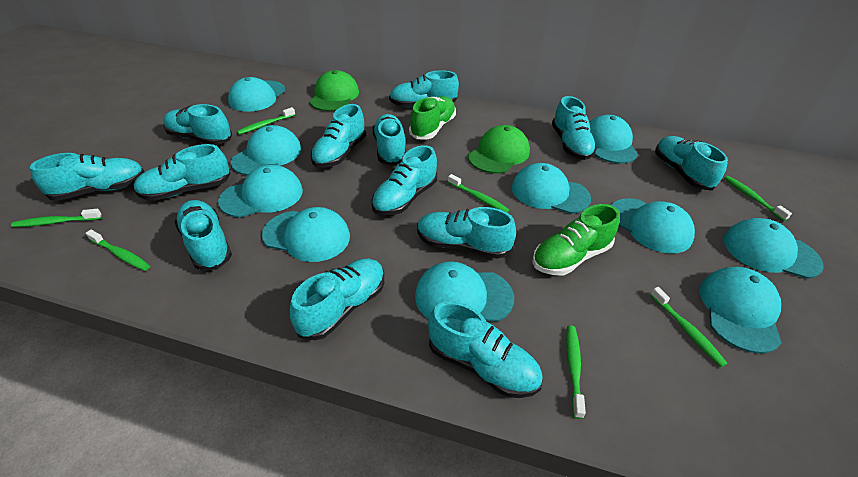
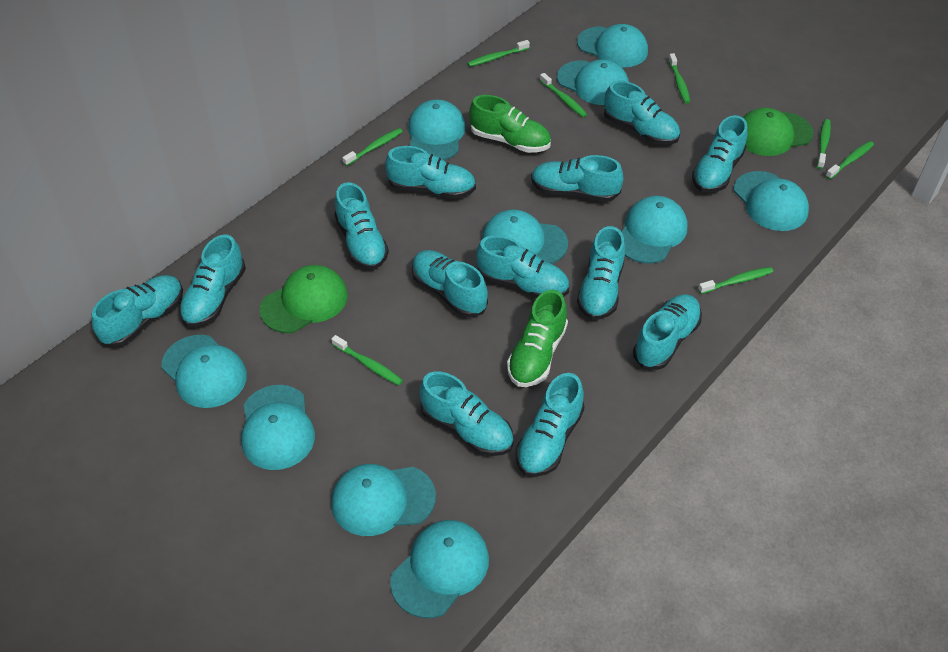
green toothbrush: [11,209,102,227] [86,230,150,271] [237,107,295,135] [448,174,509,213] [566,325,586,419] [650,287,728,367] [724,176,792,221] = 7 -> [331,335,403,385] [342,128,403,166] [467,40,530,67] [540,73,587,117] [668,53,690,103] [698,267,773,294] [817,119,831,169] [825,141,874,179] = 8

